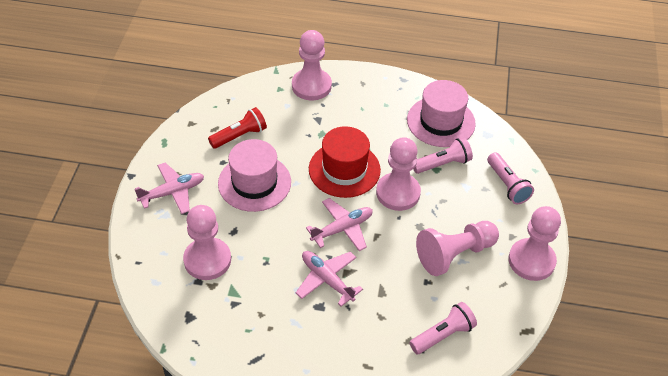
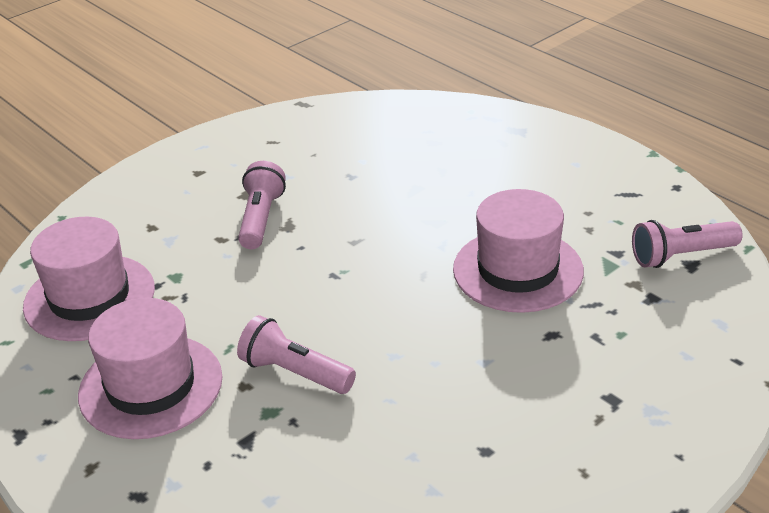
pink hat: [218,139,291,212] [407,80,476,147] = 2 -> [23,217,155,341] [78,298,222,439] [453,189,584,313] = 3
pink pawn: [183,205,231,280] [292,30,332,100] [376,137,421,211] [416,221,499,276] [508,206,561,281] = 5 -> none = 0
pink plane: [134,163,204,214] [296,251,363,307] [306,198,373,251] = 3 -> none = 0
red flashlight: [208,107,267,149] = 1 -> none = 0
red hat: [309,126,381,198] = 1 -> none = 0

